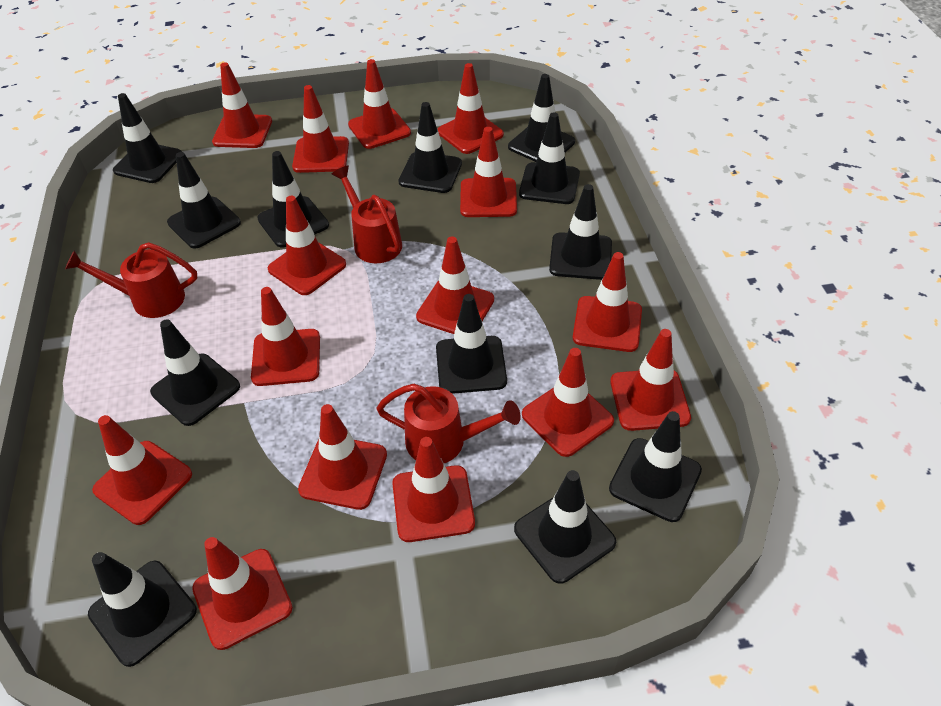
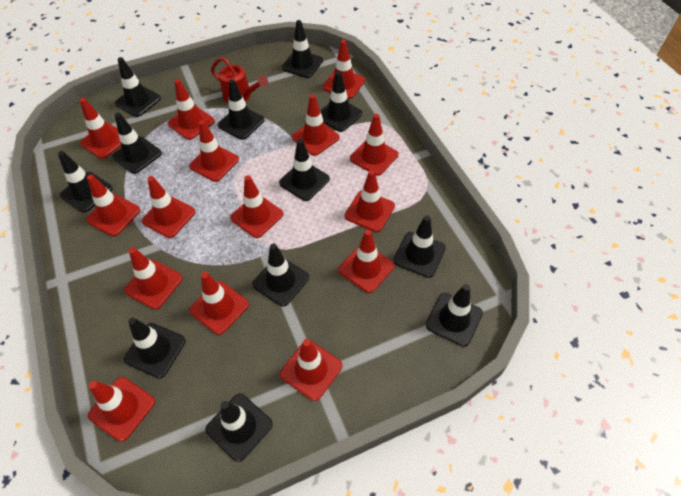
red watering can: [65,242,197,318] [332,166,402,263] [376,384,521,463] = 3 -> [211,57,268,103] = 1

